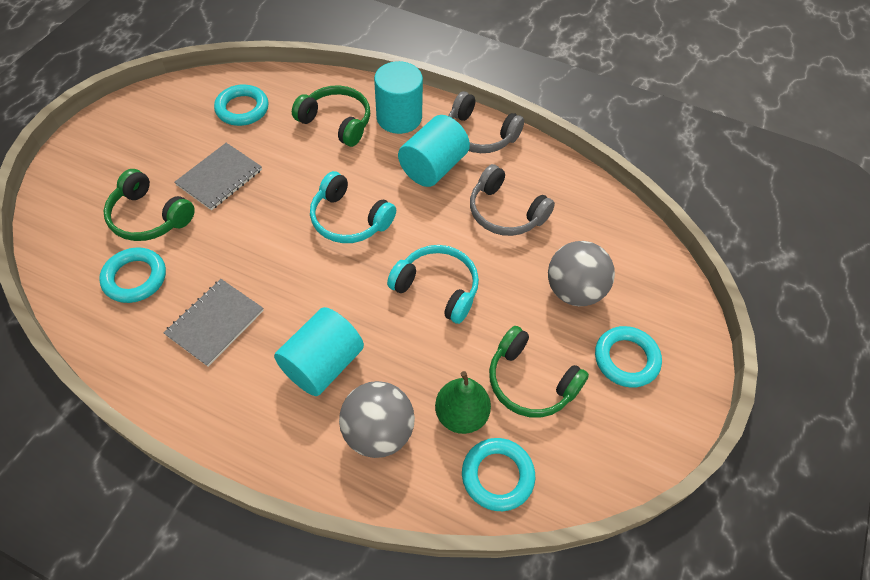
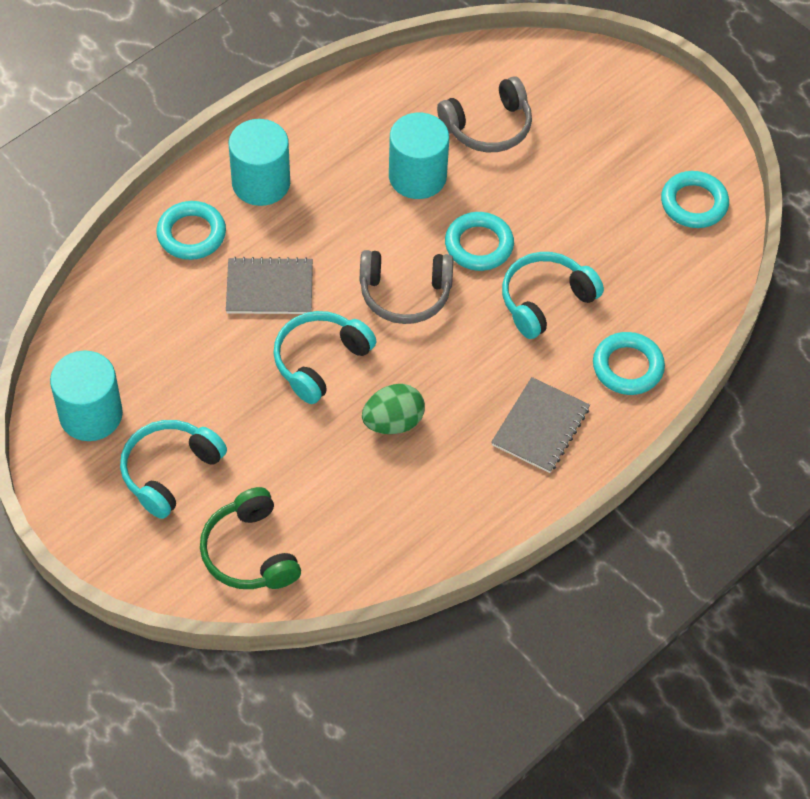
green egg: none = 0 -> [362,384,425,434] = 1
green headphones: [103,169,195,241] [292,85,370,147] [489,326,589,418] = 3 -> [200,487,301,589] = 1
green pear: [435,371,491,434] = 1 -> none = 0
grey ball: [339,381,415,458] [548,241,615,306] = 2 -> none = 0
turquoise headphones: [310,171,396,243] [387,245,479,324] = 2 -> [120,420,227,519] [273,311,377,404] [502,252,604,339] = 3

